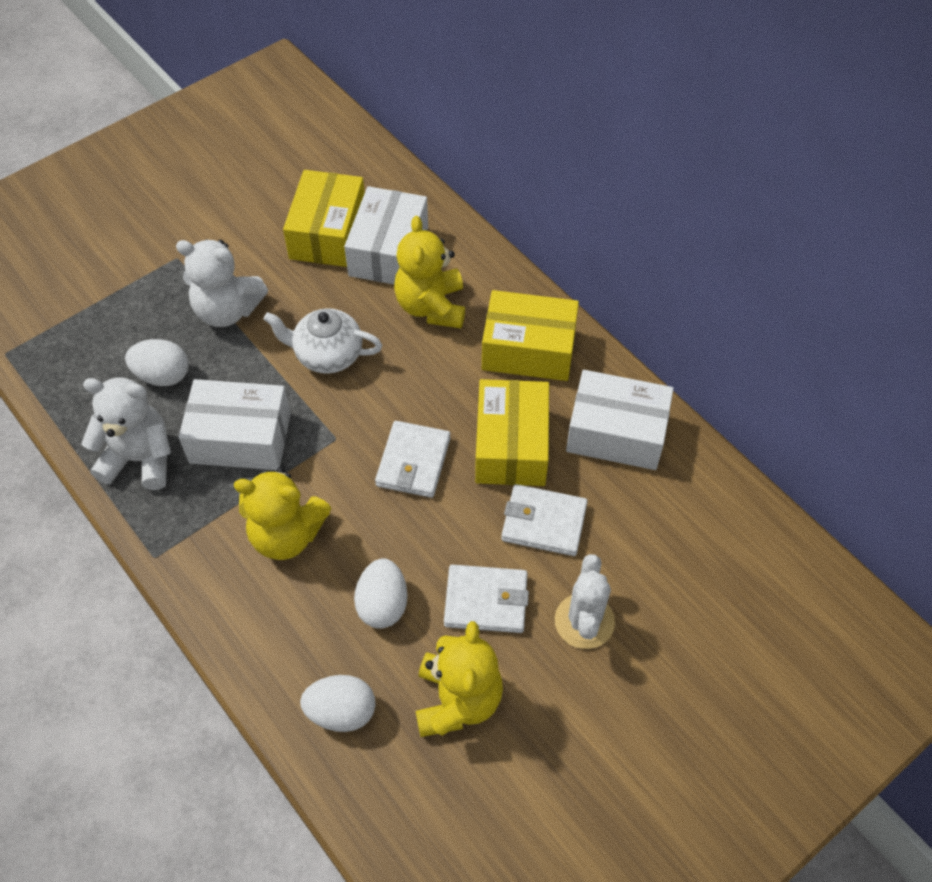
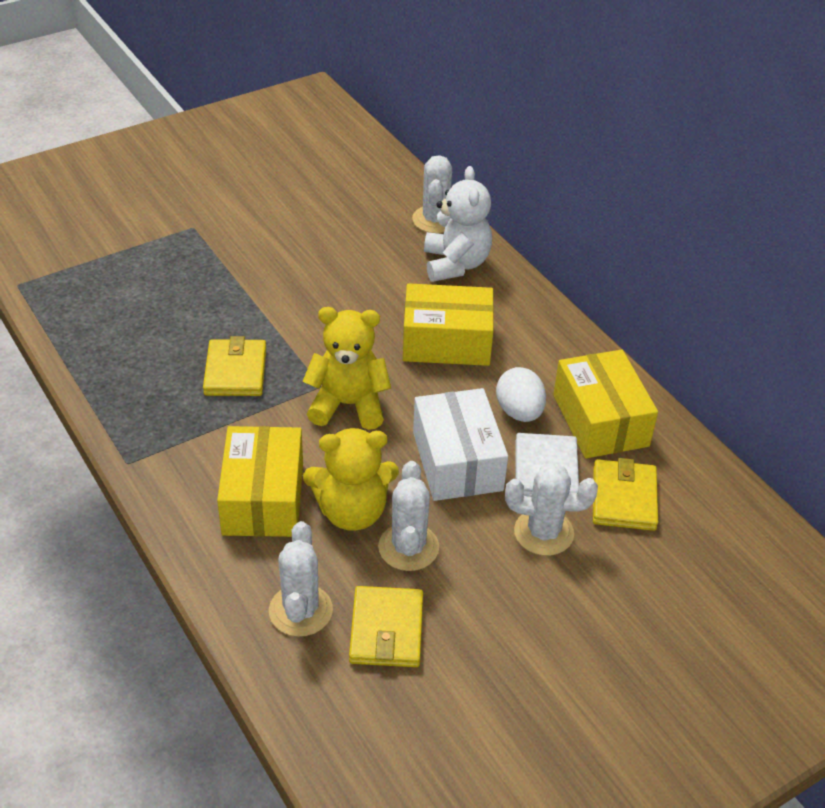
white box: [179,379,291,470] [344,186,428,284] [566,370,674,470] = 3 -> [413,388,508,501] = 1
white cactus: [555,554,615,649] = 1 -> [269,521,333,637] [378,461,439,571] [412,155,452,233] [505,463,598,556] = 4
white egg: [125,339,189,386] [300,675,376,732] [354,558,408,629] = 3 -> [496,367,546,422] = 1
white teapot: [264,308,382,374] = 1 -> none = 0
white teddy bear: [81,377,171,490] [176,239,268,327] = 2 -> [424,166,492,282] = 1
white wallet: [375,421,450,498] [444,565,529,633] [501,484,588,556] = 3 -> [516,433,579,497] = 1
yellow teddy bear: [234,467,331,560] [394,216,465,328] [416,621,503,737] = 3 -> [302,307,391,430] [303,428,399,531] = 2
yellow wallet: none = 0 -> [203,336,266,396] [349,586,423,667] [593,458,658,531] = 3

